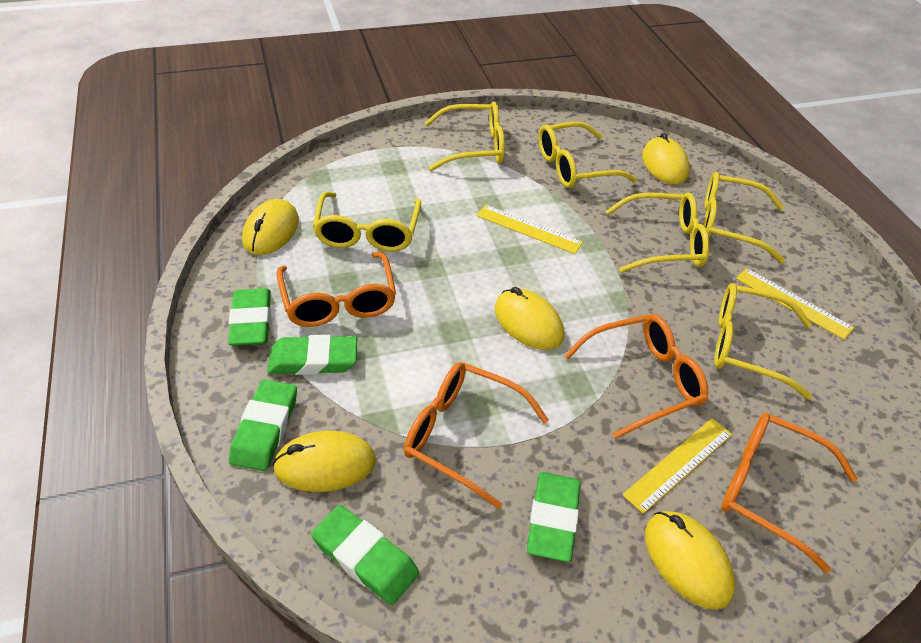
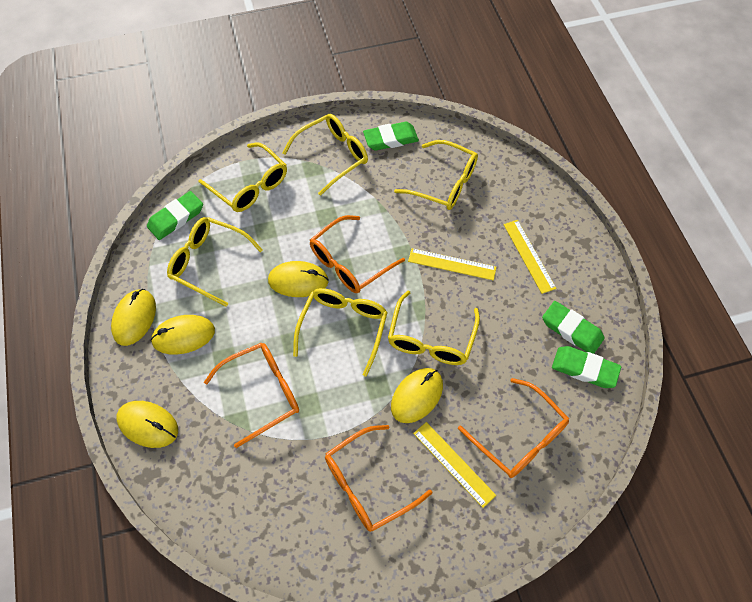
green eraser: [228,288,271,346] [229,380,297,471] [267,335,357,375] [311,505,419,605] [527,472,581,562] = 5 -> [147,191,203,240] [363,122,419,151] [542,301,605,354] [552,346,621,388] = 4

